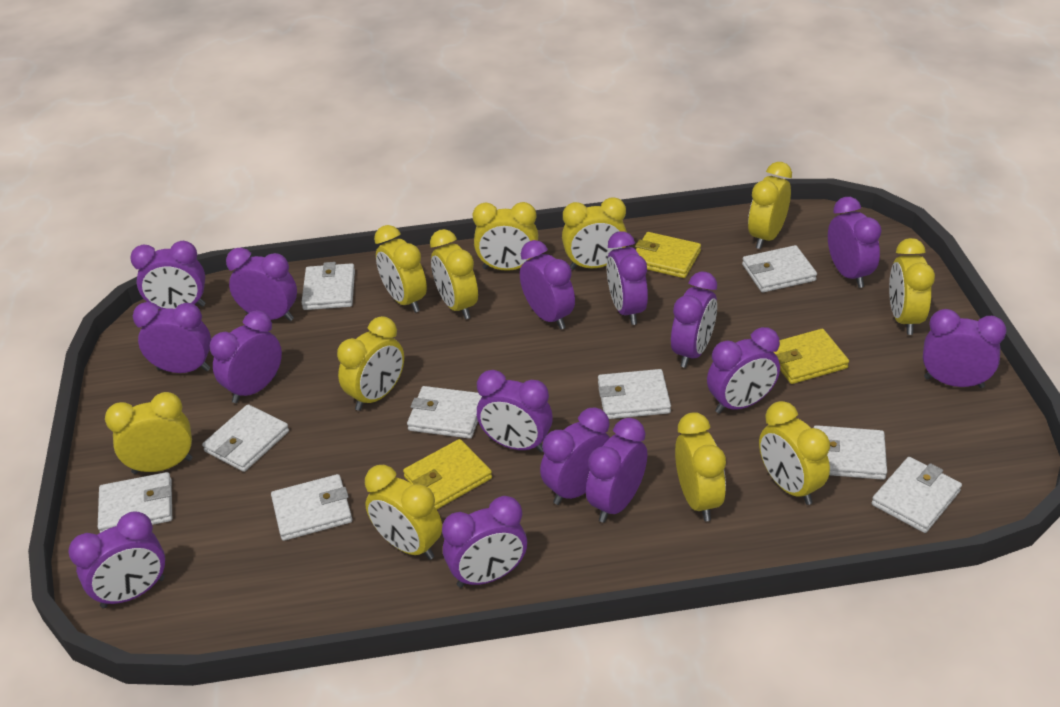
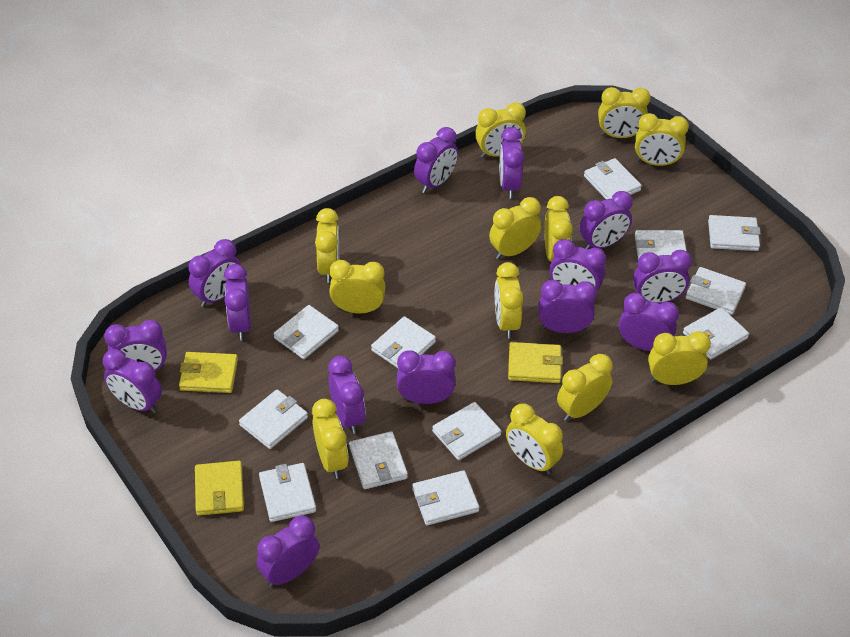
purple clock: [68,511,165,608] [130,241,205,310] [133,302,211,373] [210,310,282,403] [226,247,297,321] [442,496,527,588] [477,370,553,452] [520,240,575,330] [540,408,610,505] [586,418,647,523] [607,231,648,325] [671,271,717,368] [707,327,780,414] [828,197,882,288] [923,309,1006,388] = 15 -> [103,349,162,414] [104,320,167,371] [188,239,241,307] [224,264,251,340] [257,515,320,587] [328,356,366,434] [397,350,455,404] [414,127,458,193] [499,127,524,198] [539,280,597,333] [549,239,606,291] [579,191,633,250] [619,293,679,351] [633,250,692,303] = 14
white wallet: [98,472,172,533] [202,404,289,472] [271,474,352,541] [301,262,355,310] [407,386,482,439] [598,369,671,419] [742,245,817,292] [814,425,887,480] [872,457,962,533] = 9 -> [239,390,308,449] [259,463,316,522] [274,305,339,359] [349,431,408,489] [371,316,436,368] [412,470,479,525] [432,402,501,460] [584,158,642,199] [635,230,687,260] [683,307,749,359] [686,267,746,315] [708,215,761,251] = 12
yellow clock: [105,392,192,474] [337,316,404,411] [365,465,442,560] [374,225,427,313] [430,229,478,319] [473,202,538,271] [562,197,627,270] [675,412,726,521] [748,162,792,249] [759,401,830,505] [889,238,935,335] = 11 -> [312,399,349,479] [315,208,340,283] [329,260,386,313] [475,102,526,158] [489,197,541,259] [495,262,524,339] [506,403,563,475] [544,196,573,262] [557,354,613,421] [598,87,651,138] [635,113,689,166] [648,331,711,385] = 12

